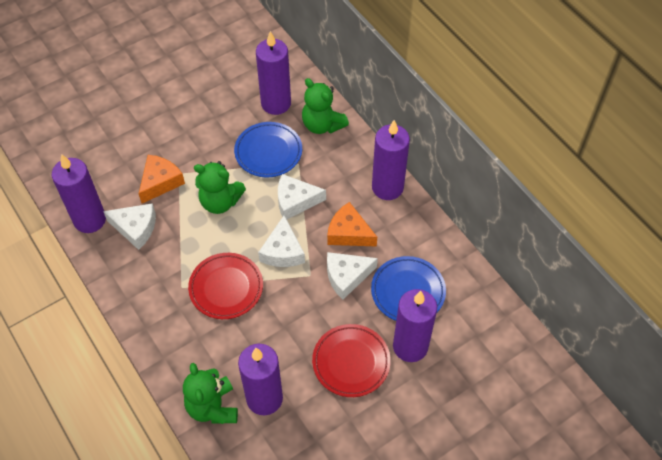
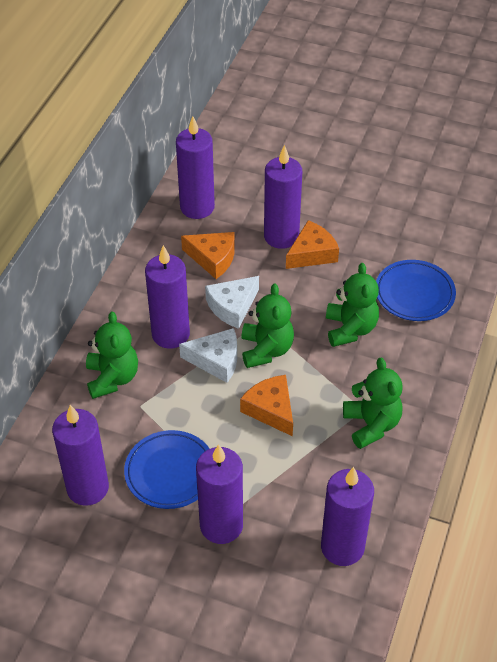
green teddy bear: [183,363,238,424] [194,161,246,214] [302,78,349,134] = 3 -> [86,311,138,399] [241,284,294,368] [326,263,379,347] [343,358,403,449] = 4
orange cheese: [139,155,185,204] [327,202,377,247] = 2 -> [181,232,235,279] [240,375,293,436] [286,220,339,269] = 3
purple candle: [52,154,106,233] [238,344,283,415] [256,31,291,115] [372,120,410,200] [393,289,437,362] = 5 -> [52,405,109,506] [145,245,190,349] [176,116,215,219] [196,444,243,544] [264,145,302,249] [321,467,374,566] = 6
red plate: [188,253,263,319] [312,324,391,397] = 2 -> none = 0
white cheese: [103,203,156,250] [258,216,305,267] [278,174,326,219] [327,252,378,300] = 4 -> [179,328,237,383] [205,276,259,329] = 2

